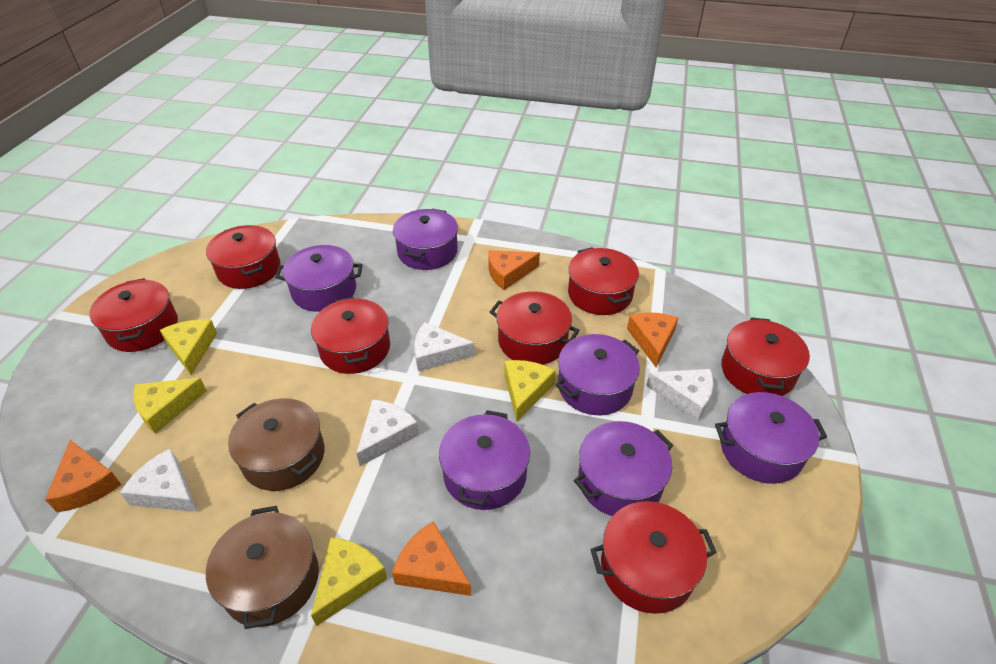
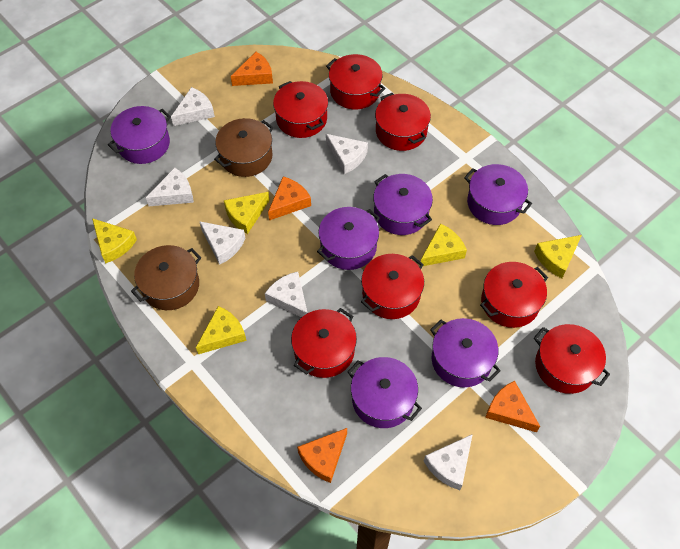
white cheese: [120,449,198,512] [356,399,419,466] [414,322,474,372] [646,369,713,421] = 4 -> [146,167,194,206] [171,87,215,126] [199,221,245,265] [265,272,308,318] [326,134,368,174] [424,434,473,490] = 6
yellow cheese: [133,378,207,434] [160,319,217,375] [311,538,387,626] [504,360,556,421] = 4 -> [92,218,137,263] [196,306,246,354] [224,192,270,234] [421,223,467,266] [534,235,582,278] = 5

